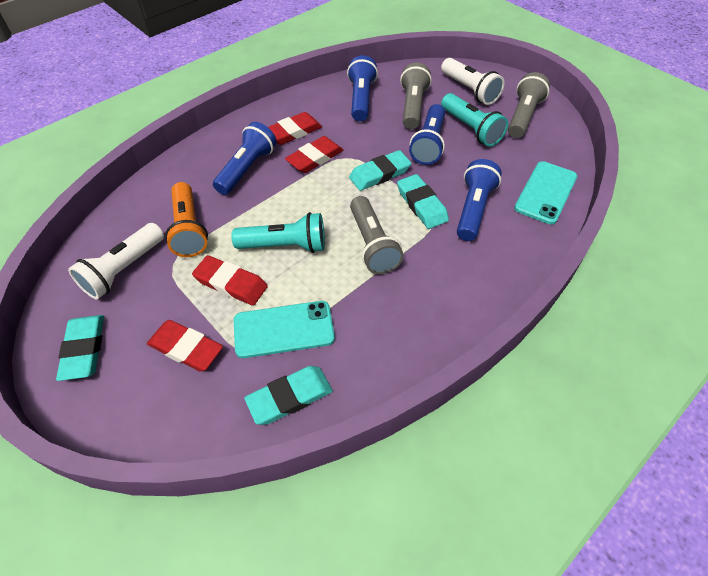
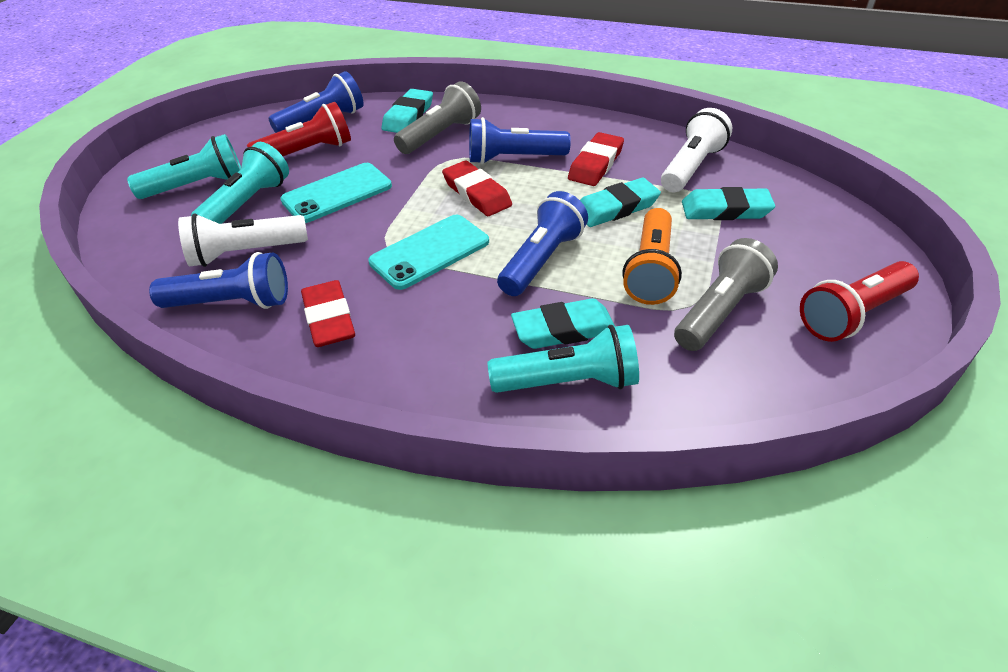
grey flashlight: [350,196,404,274] [400,62,432,129] [508,72,550,138] = 3 -> [394,81,481,154] [674,238,778,351] = 2
red eraser: [147,320,223,372] [192,255,268,306] [268,112,322,145] [285,136,344,173] = 4 -> [301,280,355,347] [442,161,512,216] [568,132,624,186] = 3
red flashlight: none = 0 -> [247,102,351,156] [800,261,919,342] = 2
turquoise flashlight: [231,212,325,253] [441,93,508,147] = 2 -> [127,134,241,199] [191,142,289,224] [488,325,639,393] = 3

